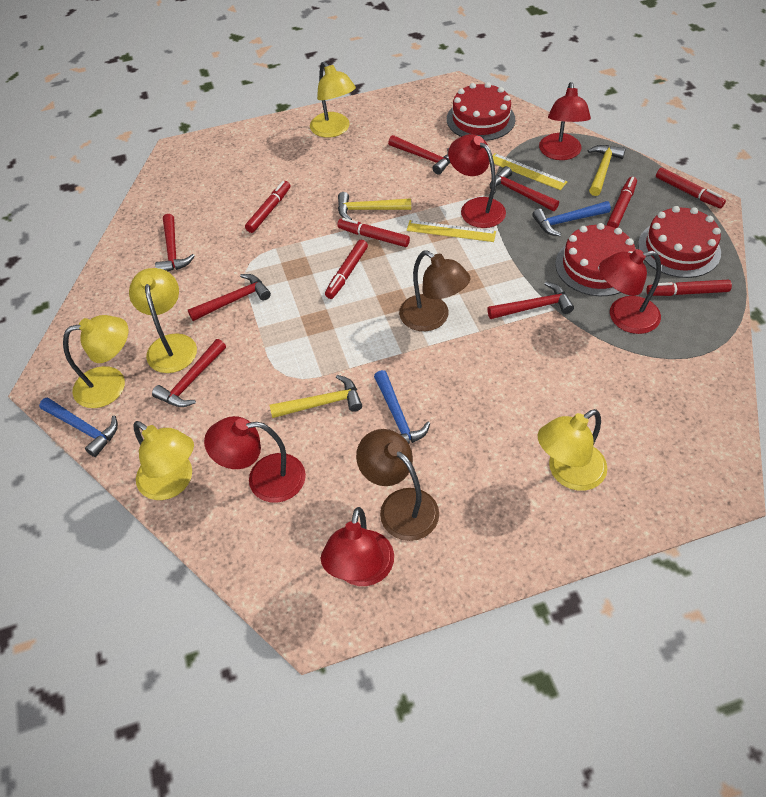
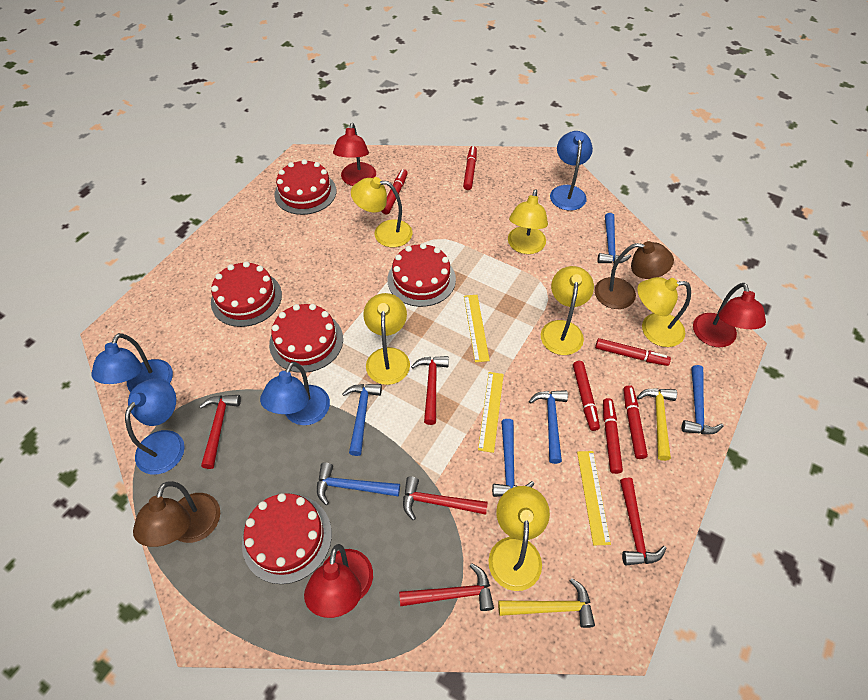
blue hammer: [39,397,118,457] [374,370,430,444] [532,201,611,236] = 3 -> [317,462,400,505] [342,384,382,456] [492,419,534,497] [529,390,568,464] [598,213,631,264] [682,365,724,434] = 6
blue lamp: none = 0 -> [92,333,173,392] [125,378,185,475] [260,362,330,425] [550,131,593,211] = 4
red cake: [447,82,515,141] [555,223,636,296] [638,206,721,278] = 3 -> [211,261,282,327] [242,493,332,584] [269,304,343,373] [274,159,337,215] [387,243,456,307] = 5
red hammer: [152,339,226,407] [155,214,195,271] [188,274,271,321] [388,135,450,175] [487,282,574,319] [490,166,559,211] = 6 -> [199,395,241,469] [399,563,494,611] [403,476,488,520] [411,356,449,425] [620,478,667,566] = 5
red lamp: [204,416,306,503] [321,507,394,586] [448,134,506,228] [539,82,591,160] [599,249,661,334] = 5 -> [304,544,373,618] [333,123,376,186] [693,283,766,347] = 3
yellow hammer: [270,375,362,418] [338,192,411,220] [587,145,626,196] = 3 -> [498,578,595,628] [637,388,677,461] = 2
yellow lamp: [63,315,128,408] [129,268,197,373] [134,421,194,500] [310,62,356,138] [538,409,607,491] = 5 -> [351,177,412,247] [363,293,410,385] [488,486,550,591] [508,189,548,254] [541,266,594,355] [637,277,691,347] = 6
yellow ruler: [407,220,496,242] [492,153,567,190] = 2 -> [464,295,490,362] [478,372,504,453] [577,451,611,545] = 3

